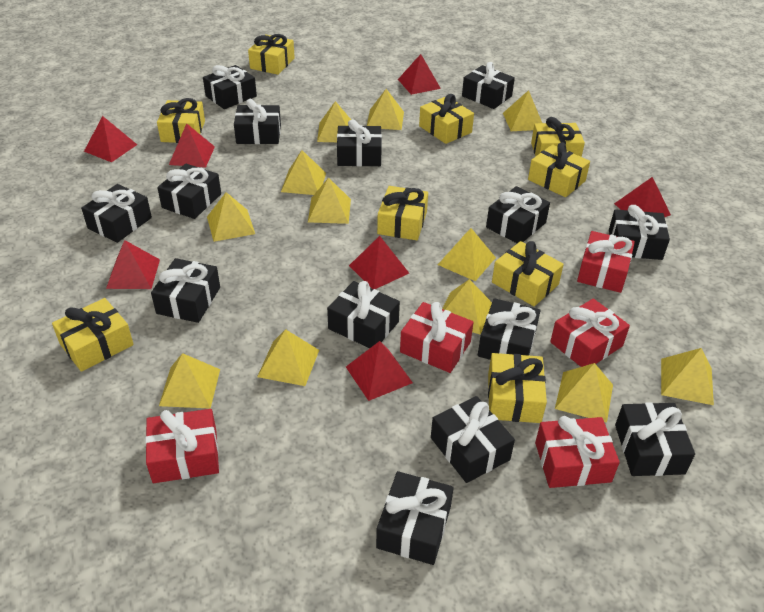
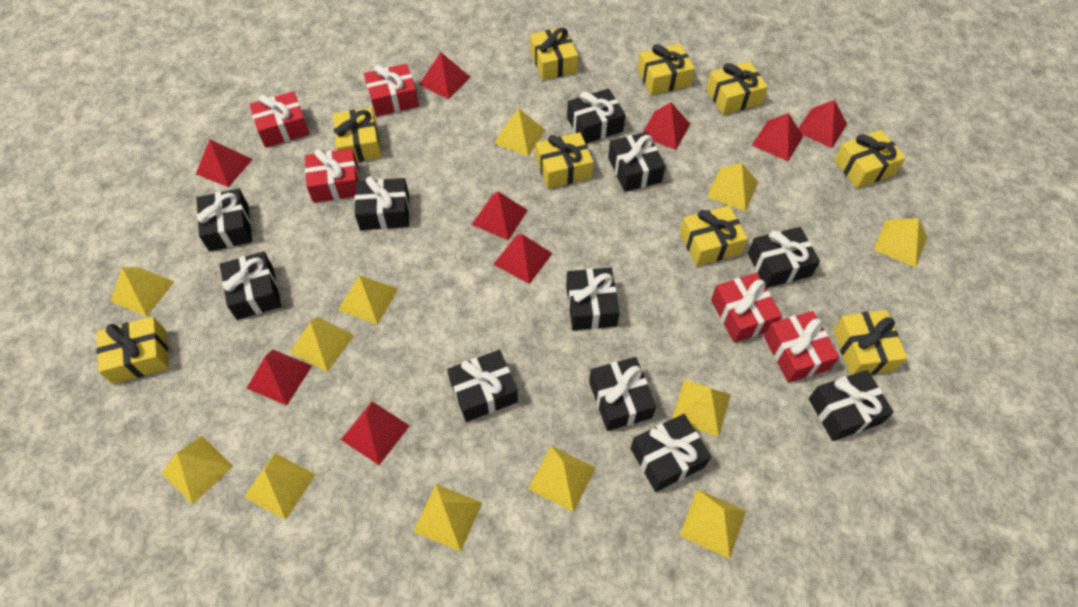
black gift: [81,184,152,243] [151,258,220,323] [157,164,221,219] [203,65,257,109] [234,99,281,144] [327,281,400,348] [337,119,382,166] [376,471,454,565] [431,396,515,483] [462,62,515,109] [478,298,540,360] [486,186,550,243] [609,205,670,260] [615,402,695,476] = 14 -> [196,189,252,251] [220,251,281,320] [355,176,410,230] [447,350,518,422] [566,268,620,330] [567,89,625,144] [589,357,656,431] [608,132,665,192] [631,414,711,492] [748,227,820,288] [809,370,894,441] = 11
red pyramid: [84,116,137,162] [106,240,160,289] [169,123,215,167] [346,341,413,401] [349,236,409,289] [398,54,441,95] [614,177,671,217] = 7 -> [196,140,253,187] [247,349,312,406] [341,402,410,465] [419,52,470,99] [472,192,528,240] [493,234,553,284] [642,102,690,150] [752,113,803,161] [798,100,847,148] = 9

